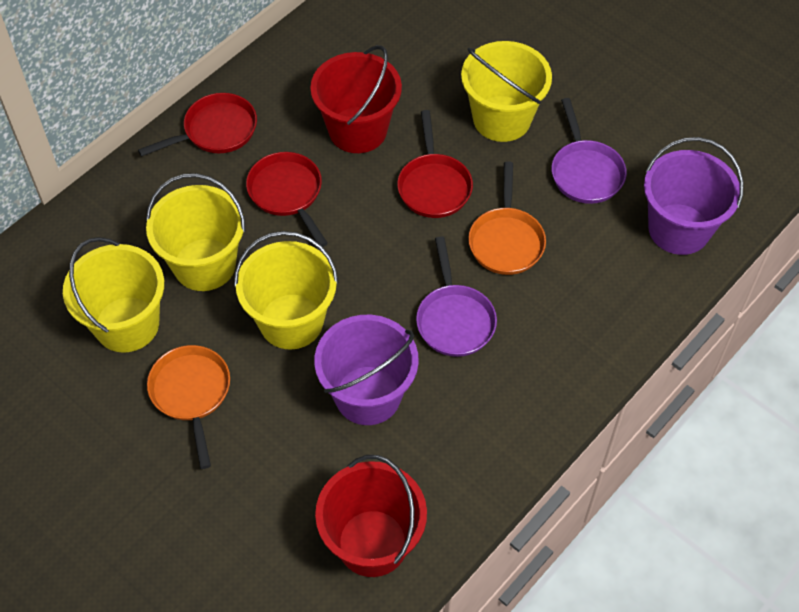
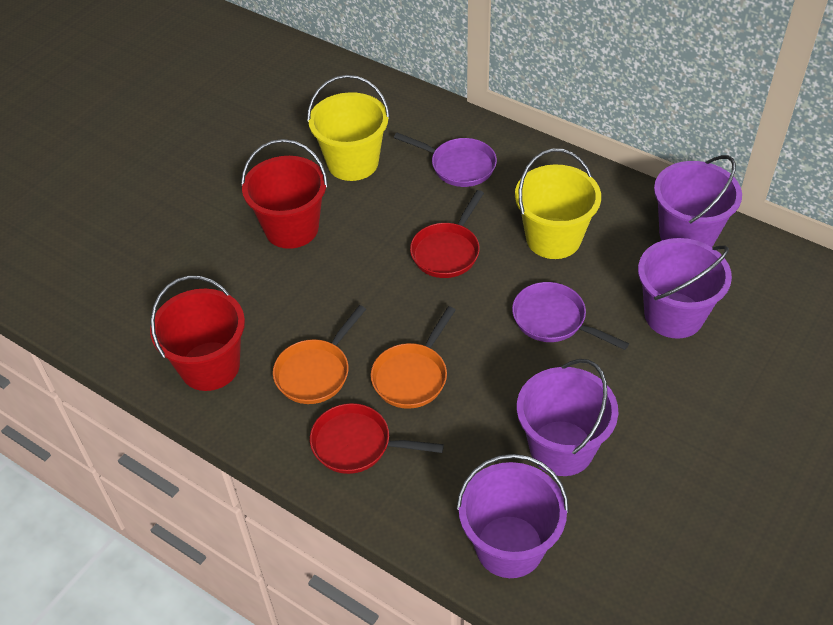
purple bucket: [314,315,419,425] [644,137,743,255] = 2 -> [457,454,569,578] [517,359,618,476] [638,238,732,339] [654,155,742,247] = 4
red pan: [138,93,257,157] [246,152,328,247] [397,110,473,218] = 3 -> [310,403,444,474] [410,190,484,278] = 2
yellow bucket: [63,237,164,353] [146,173,246,291] [234,231,338,349] [461,41,552,142] = 4 -> [307,75,390,181] [515,149,601,259] = 2

